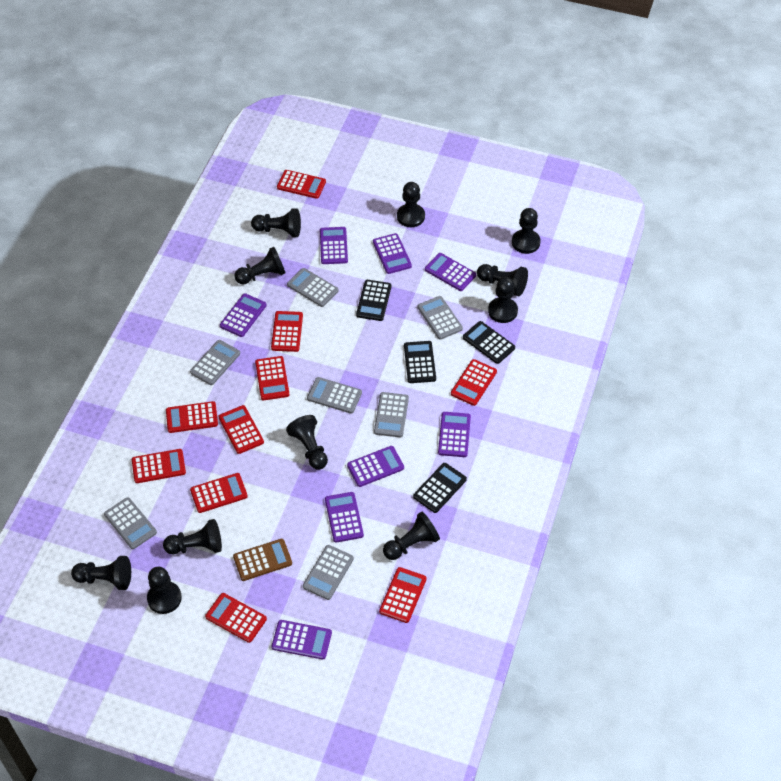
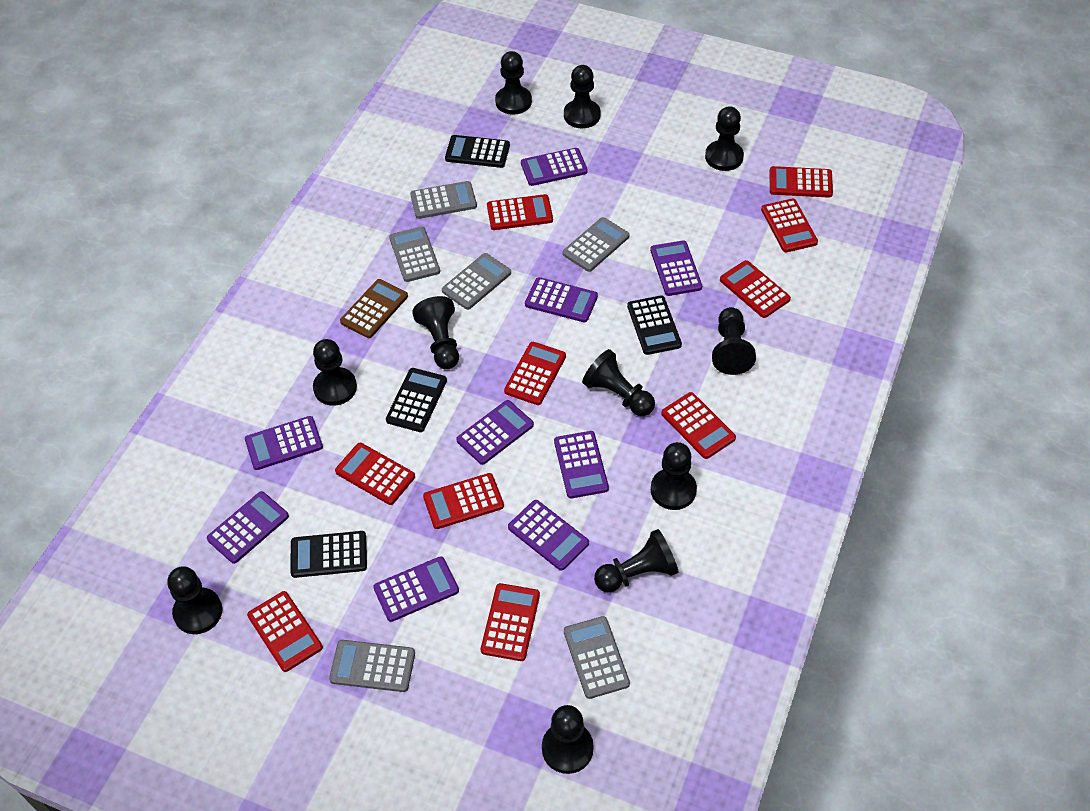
grey calculator: [104,497,157,549] [190,340,240,385] [287,268,339,307] [303,545,354,600] [307,377,362,413] [374,392,409,437] [418,296,463,340] = 7 -> [329,640,415,692] [389,227,440,282] [410,181,477,219] [442,253,511,310] [563,217,630,272] [564,616,630,699] = 6
purple calculator: [220,293,267,337] [271,620,332,660] [320,227,348,264] [325,492,364,543] [347,446,404,487] [373,233,412,274] [425,253,476,291] [438,412,471,457] = 8 -> [207,491,289,564] [245,416,323,470] [373,556,459,622] [456,400,534,465] [508,500,589,571] [521,148,588,186] [525,277,598,322] [554,431,609,498] [650,240,702,296] = 9

